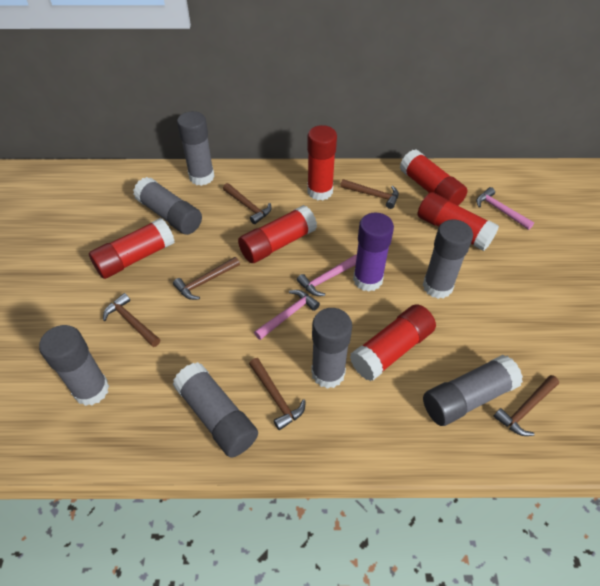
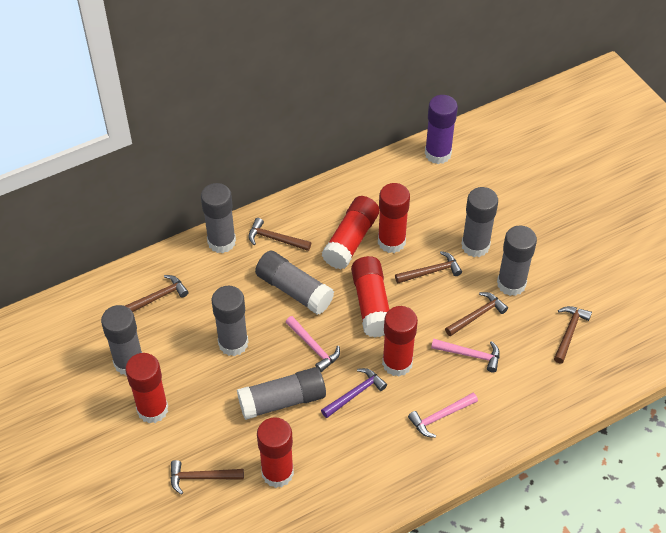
purple hammer: none = 0 -> [321,368,387,418] = 1

